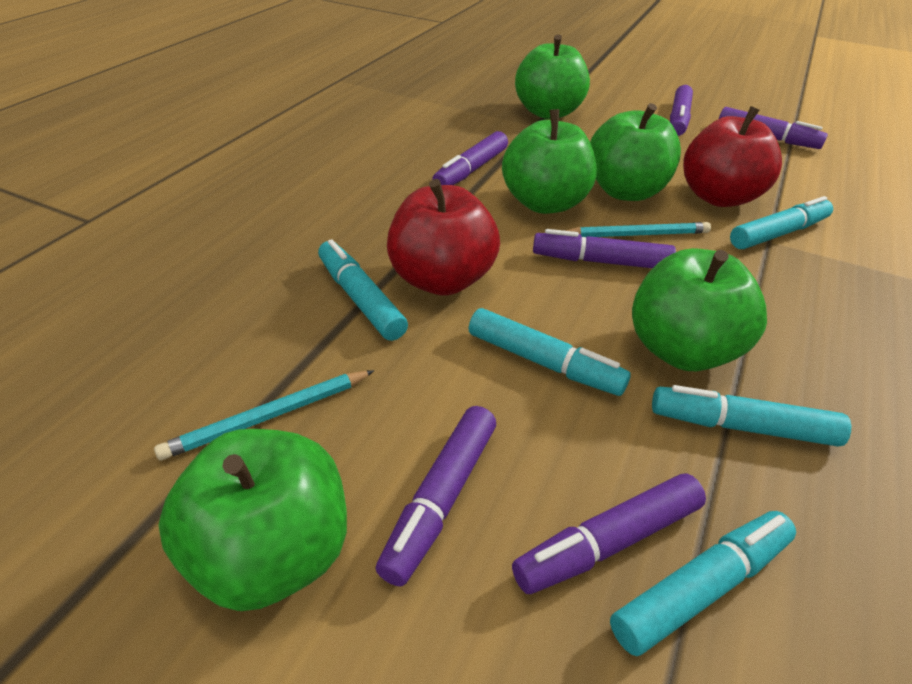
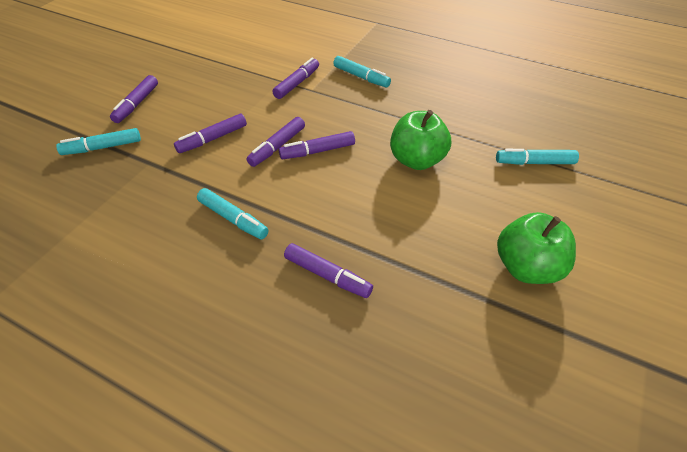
green apple: [159,429,347,611] [502,109,597,214] [515,34,590,119] [590,103,681,201] [632,248,767,371] = 5 -> [390,110,451,170] [497,212,576,284] = 2
red apple: [387,179,500,296] [683,106,782,207] = 2 -> none = 0
turquoise marker: [318,239,408,341] [469,308,631,396] [610,511,796,656] [652,385,851,446] [730,196,833,249] = 5 -> [56,128,141,155] [197,188,269,239] [333,56,391,88] [496,149,579,165] = 4
turquoise pencil: [154,370,374,460] [565,222,711,237] = 2 -> none = 0

